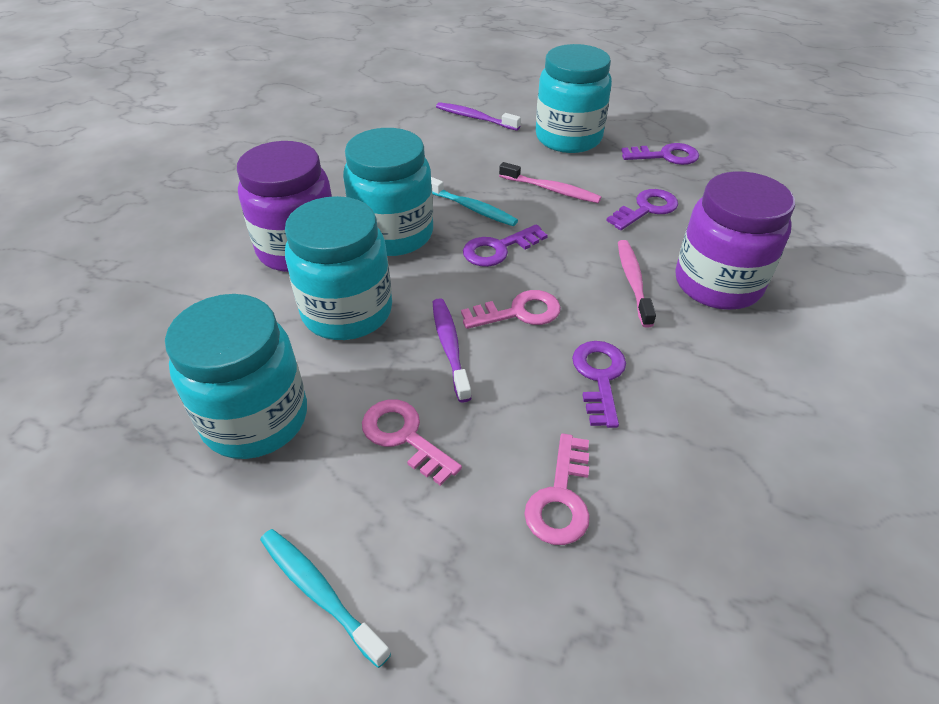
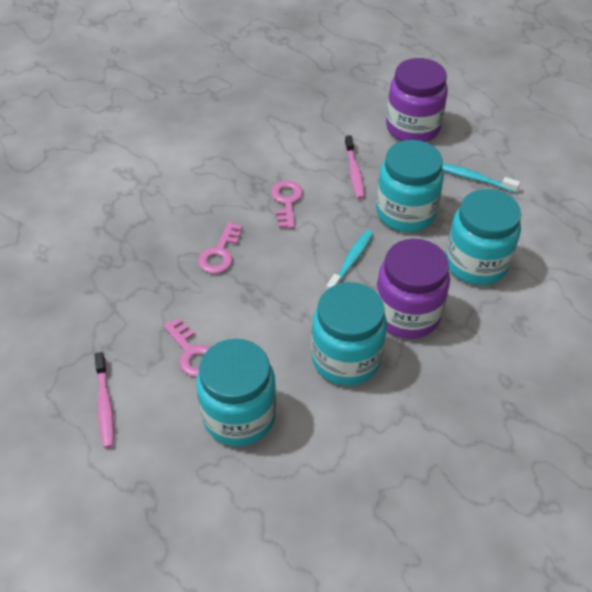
purple key: [463,224,548,267] [572,341,626,428] [606,189,678,230] [621,143,699,165] = 4 -> none = 0
purple toothbrush: [433,298,472,403] [436,102,521,131] = 2 -> none = 0

